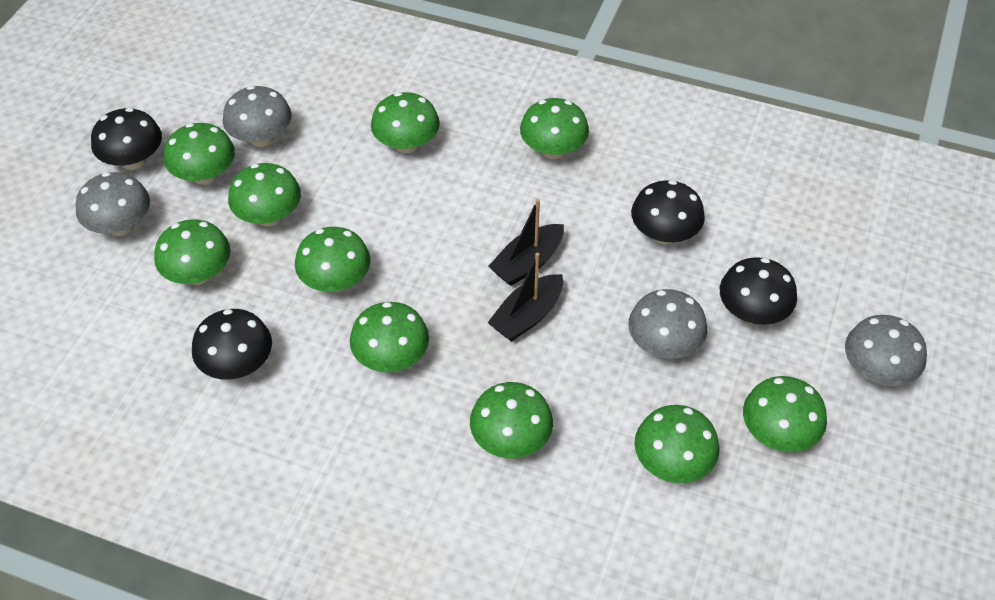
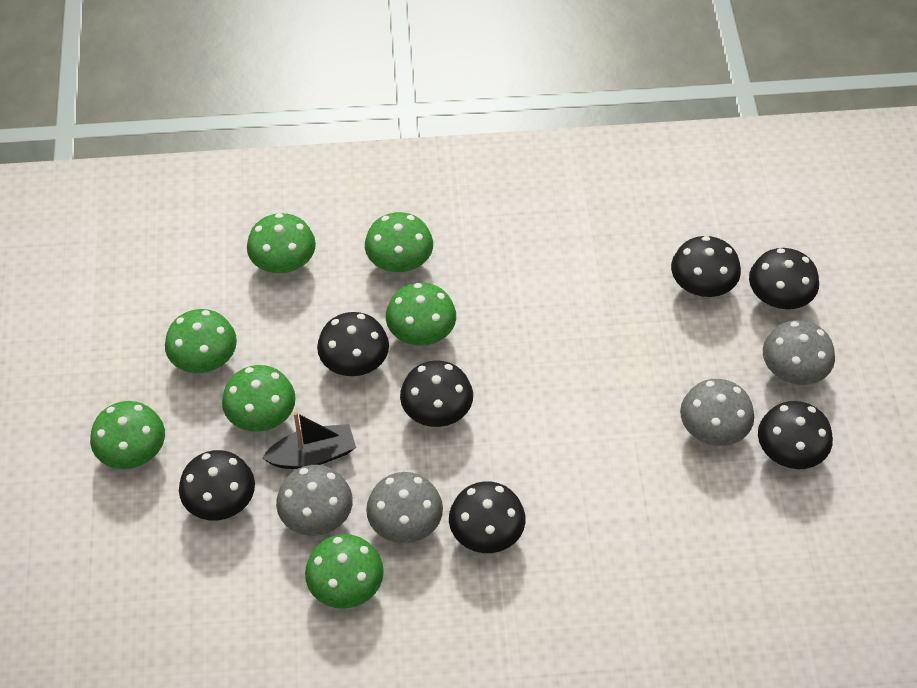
black boat: [487,253,563,342] [488,199,564,286] = 2 -> [262,412,356,469] = 1
black mushroom: [91,108,162,170] [192,309,272,380] [631,180,705,244] [720,257,797,325] = 4 -> [179,450,255,520] [317,312,389,376] [400,360,473,427] [449,481,525,553] [671,236,741,297] [749,248,819,309] [758,401,833,469] = 7
green mushroom: [154,220,230,285] [164,123,235,185] [228,163,301,226] [295,227,370,292] [350,302,429,372] [371,92,440,153] [470,382,553,458] [520,98,589,159] [634,405,720,483] [743,376,827,452] = 10 -> [90,401,165,469] [165,309,237,373] [222,365,296,432] [247,213,316,273] [305,534,384,609] [365,212,433,272] [386,283,456,345] = 7

